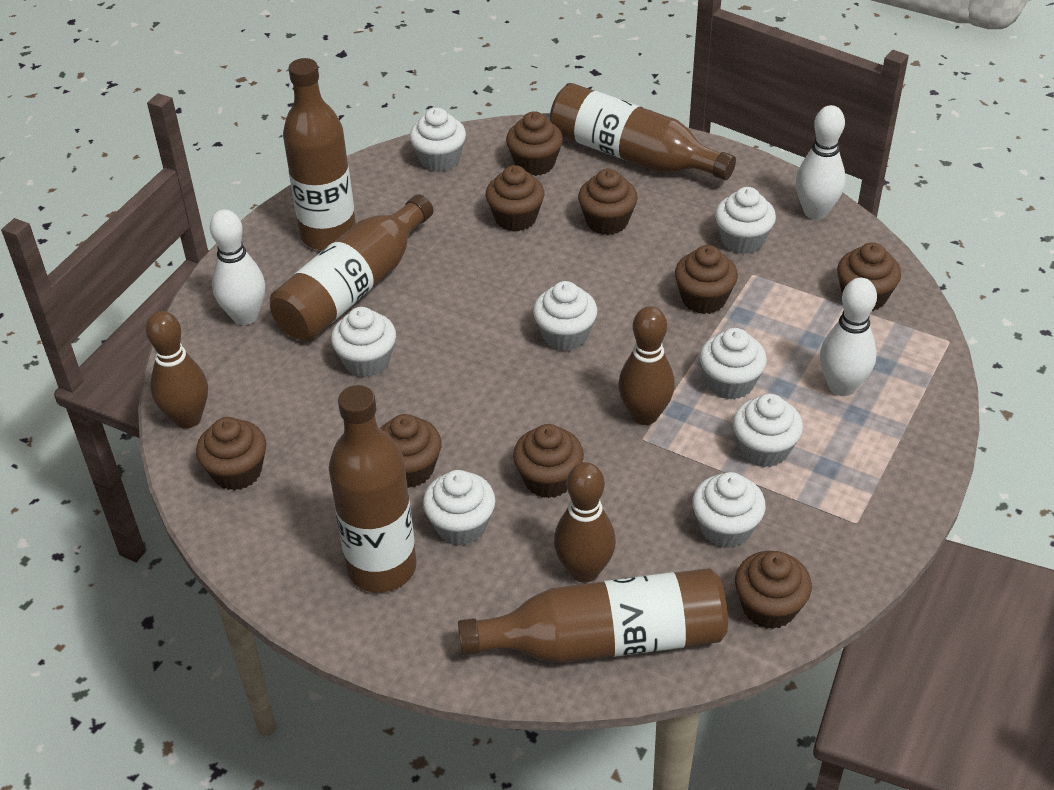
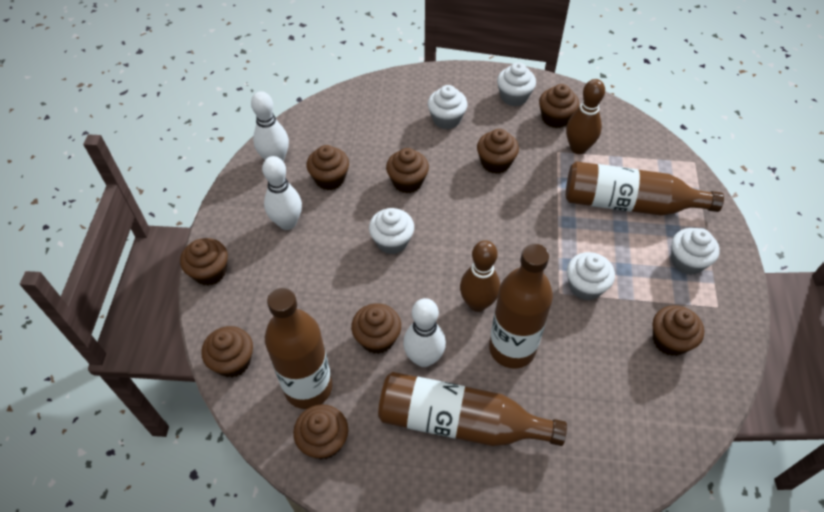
brown bottle: [270,194,433,341] [283,58,356,251] [329,385,417,593] [458,568,728,663] [550,83,736,180] = 5 -> [265,287,332,409] [378,372,567,446] [489,244,553,369] [566,161,724,216] = 4
brown bowling pin: [146,311,208,429] [554,462,616,583] [618,306,675,425] = 3 -> [460,240,500,312] [566,79,605,154] = 2
white cupcake: [331,307,396,377] [410,108,466,172] [423,470,495,545] [533,281,597,351] [692,472,766,548] [700,328,767,399] [715,187,776,254] [733,394,803,467] = 8 -> [369,208,414,254] [428,85,467,129] [497,62,536,106] [567,252,615,300] [671,228,720,275] = 5

